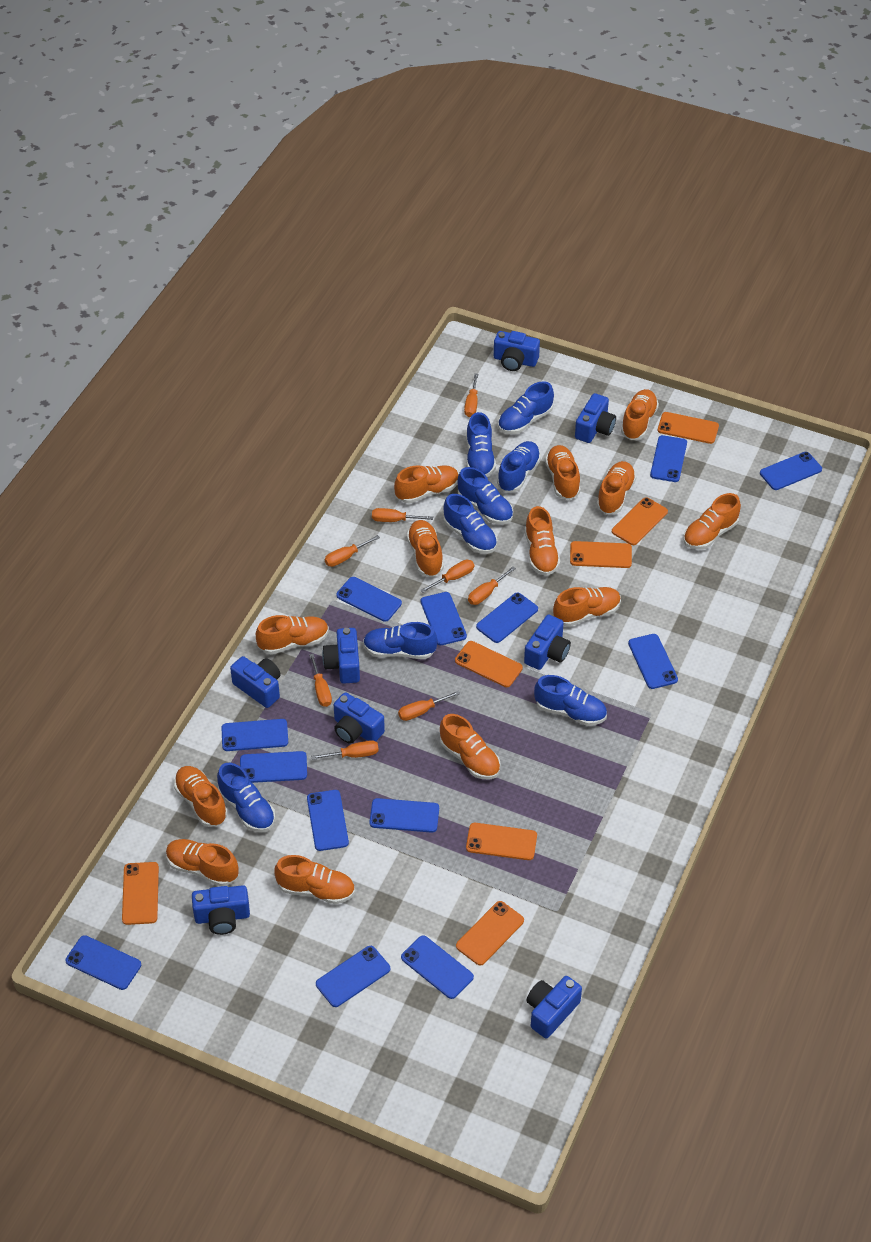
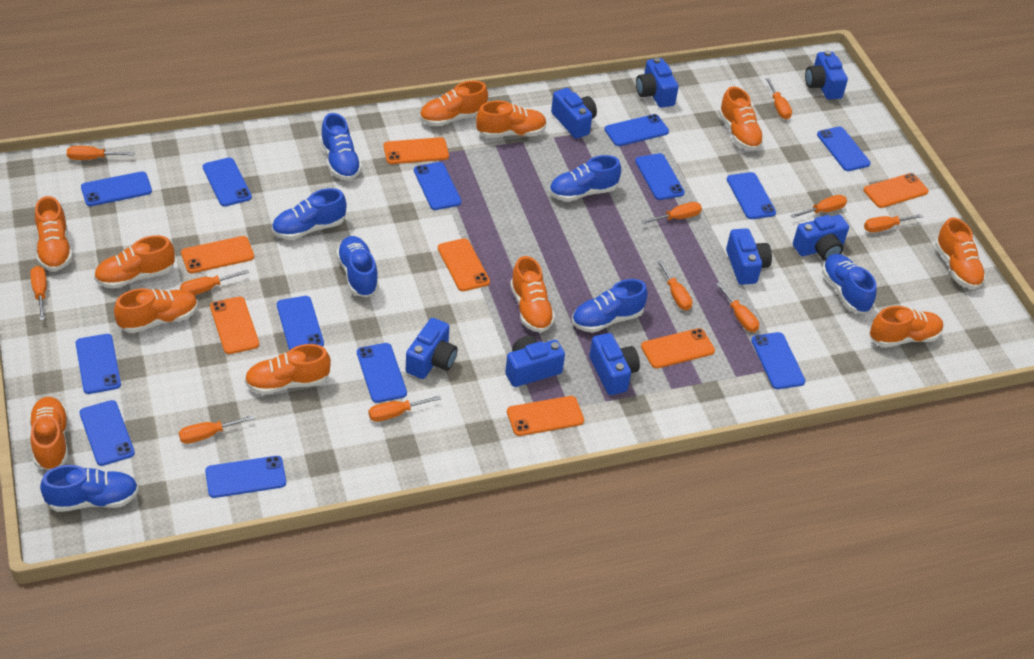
blue shoe: [217,763,275,832] [363,622,437,659] [443,494,497,554] [457,467,513,524] [466,412,496,477] [497,441,541,492] [498,381,554,434] [534,675,607,726] = 8 -> [40,465,139,512] [272,188,347,240] [320,113,362,181] [336,236,379,297] [549,155,621,202] [572,279,648,333] [822,254,876,313] = 7
orange screwdriver: [309,654,332,707] [311,740,379,760] [325,535,380,567] [372,508,433,522] [398,691,460,721] [420,560,474,593] [464,373,478,417] [468,567,516,605] = 8 -> [30,266,47,321] [67,146,134,160] [179,415,255,444] [180,269,249,295] [369,395,441,422] [642,202,702,224] [657,260,693,311] [716,283,759,332] [766,78,792,119] [791,195,847,218] [864,214,924,232] = 11
orange shoe: [166,839,239,886] [174,766,228,827] [256,615,329,654] [275,855,355,904] [394,465,459,503] [406,520,444,577] [440,714,501,779] [525,506,560,576] [545,445,581,500] [553,587,621,627] [597,461,636,514] [621,389,659,440] [683,493,741,549] = 13 -> [29,397,68,470] [35,196,73,271] [94,235,175,289] [114,288,198,333] [245,344,331,395] [420,81,488,126] [476,101,547,138] [510,256,555,333] [719,86,764,151] [870,306,943,347] [935,218,986,289] = 11

